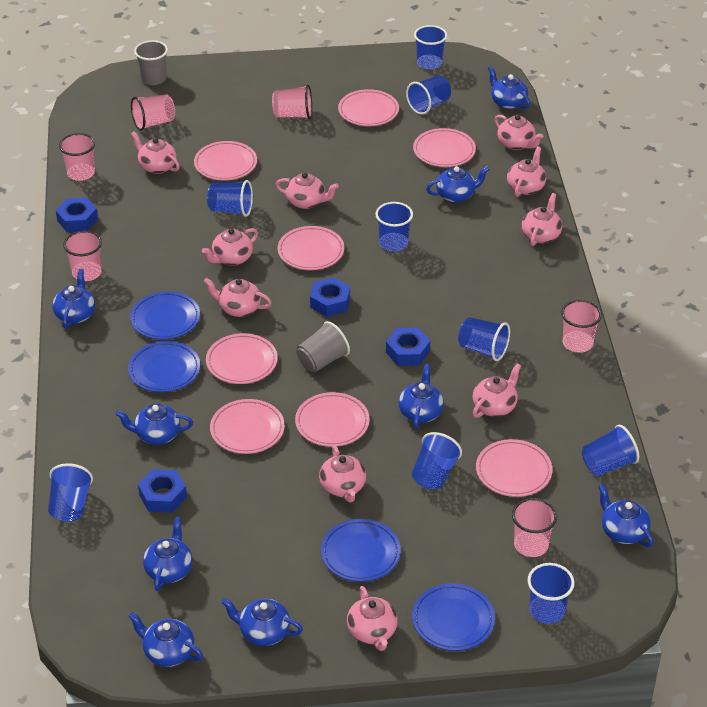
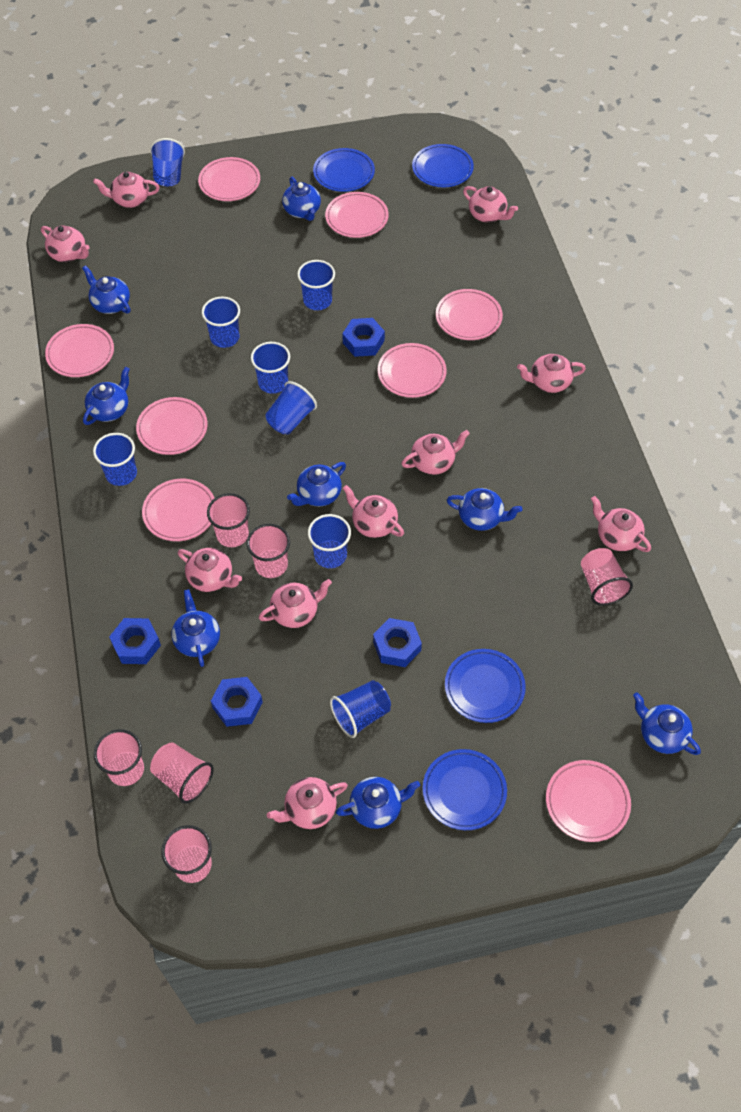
blue cup: [48,463,93,522] [207,180,253,217] [375,202,413,251] [406,75,451,115] [412,432,462,489] [414,25,447,70] [458,317,510,361] [527,563,575,624] [582,425,639,476] = 9 -> [93,433,137,486] [150,138,185,186] [202,296,240,348] [251,342,290,394] [265,381,317,434] [297,260,335,310] [308,514,351,568] [330,680,391,738] = 8
blue teapot: [52,269,95,329] [116,404,193,445] [128,612,203,667] [143,517,193,591] [221,598,303,646] [399,364,444,429] [426,166,489,203] [488,66,530,109] [598,484,653,547] = 9 -> [82,265,131,314] [83,367,130,425] [171,589,220,667] [282,177,321,221] [287,462,346,506] [336,777,420,829] [447,488,522,531] [633,692,701,755] = 8
grey cup: [134,40,168,85] [297,321,350,372] = 2 -> none = 0

